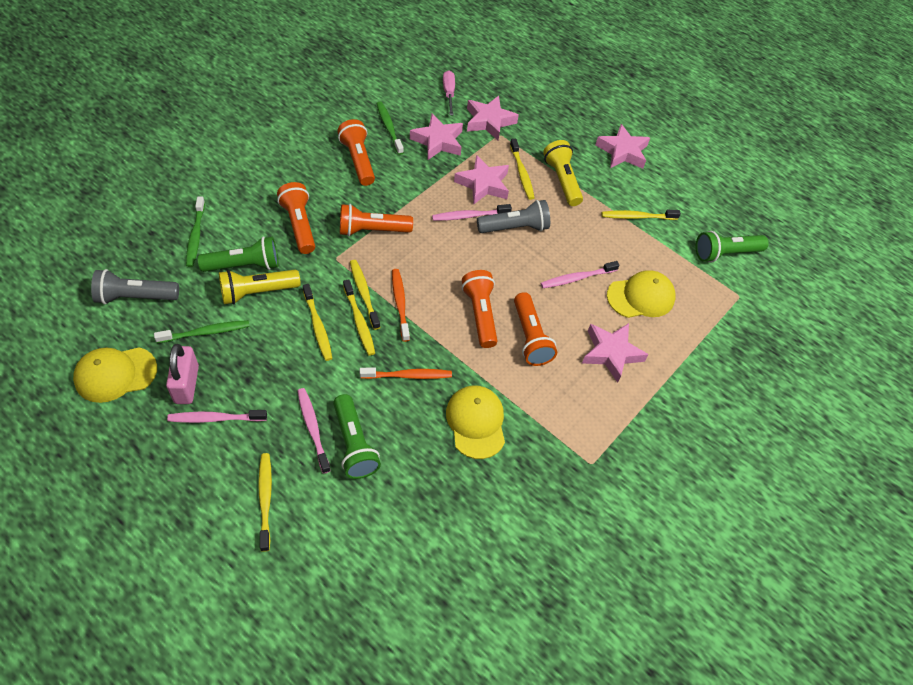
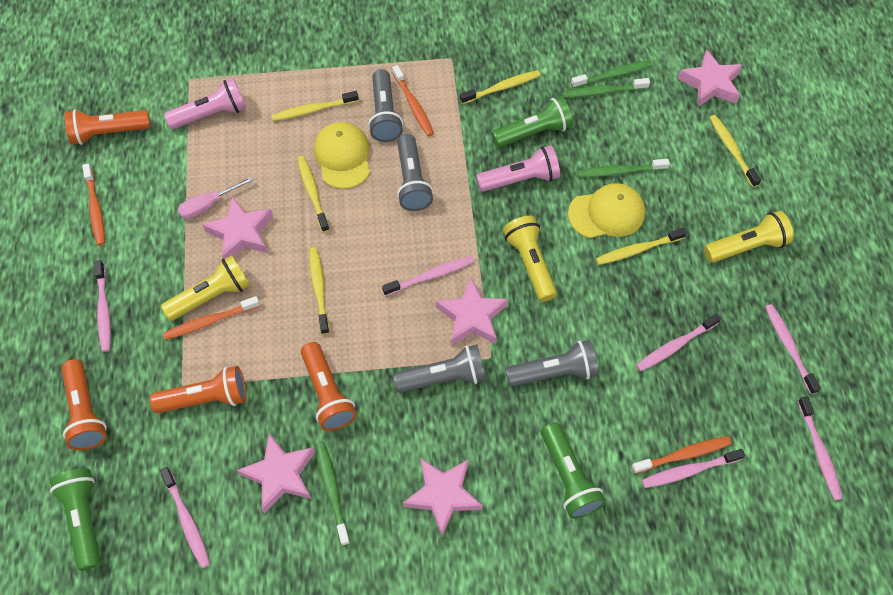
green toothbrush: [154,320,250,343] [186,196,205,267] [376,102,404,155] = 3 -> [316,442,350,546] [562,78,650,98] [571,60,652,88] [577,159,670,177] = 4
grey flashlight: [91,269,179,304] [477,200,550,233] = 2 -> [368,69,403,142] [393,344,486,393] [397,134,433,211] [505,340,599,387] = 4
orange flashlight: [277,182,315,254] [337,119,375,186] [340,204,413,236] [462,270,497,348] [514,292,557,366] = 5 -> [62,359,107,450] [64,109,151,145] [150,366,246,413] [301,342,357,431] = 4
orange toothbrush: [360,368,452,379] [392,269,410,342] = 2 -> [82,163,105,245] [163,296,260,340] [392,65,434,136] [631,436,732,474] = 4
pink flashlight: none = 0 -> [164,78,246,129] [476,145,560,192] = 2
pink padlock: [166,344,199,404] = 1 -> none = 0
pink toothbrush: [167,410,267,423] [297,388,331,474] [432,204,512,221] [541,261,620,288] = 4 -> [94,260,111,352] [160,467,210,568] [382,256,474,296] [636,313,721,371] [641,449,745,488] [765,304,821,394] [798,396,843,500] = 7
yellow cap: [73,347,157,403] [446,385,505,459] [607,270,676,318] = 3 -> [314,122,370,189] [568,183,645,238] = 2
yellow flashlight: [219,270,301,304] [543,140,583,206] = 2 -> [161,255,250,321] [503,216,557,302] [704,211,794,263] = 3

